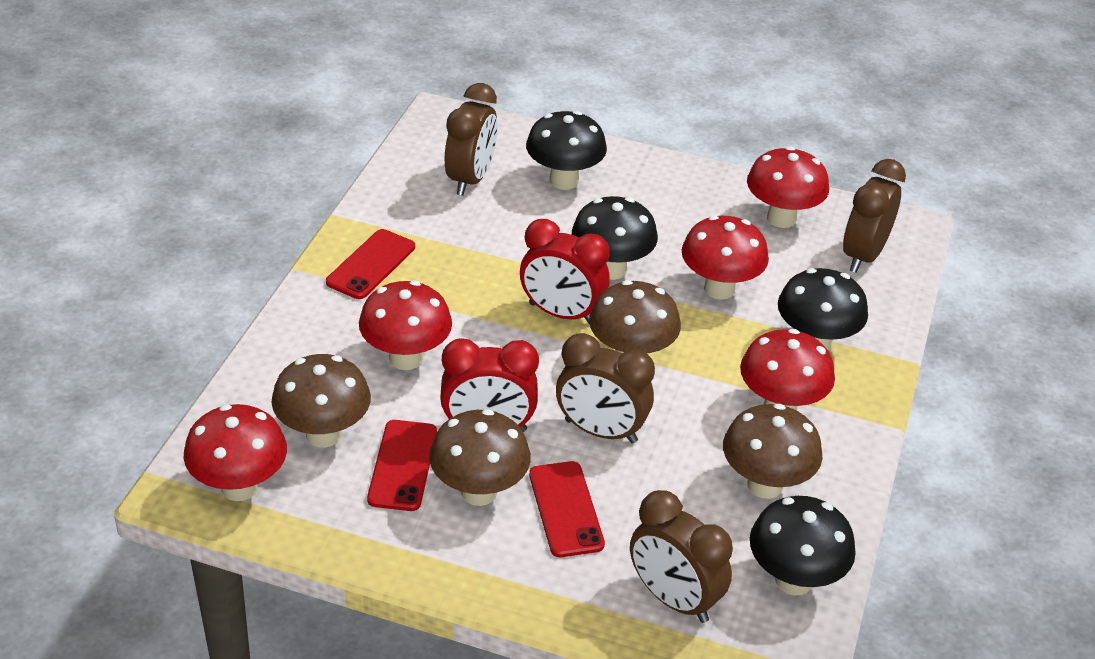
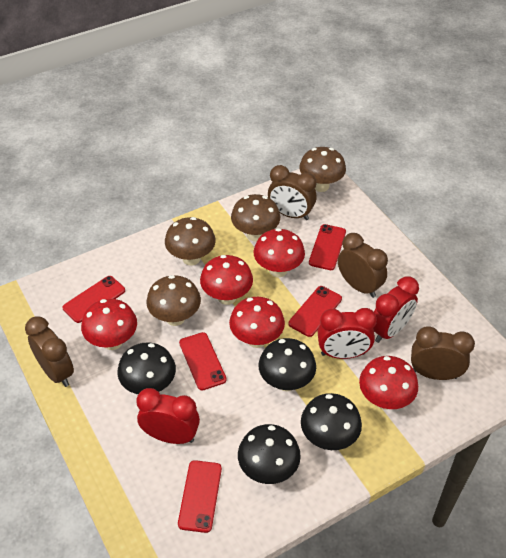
red clock: [440,338,539,432] [520,219,610,323] = 2 -> [136,388,200,444] [318,308,377,359] [373,277,419,343] = 3
red phone: [326,229,415,299] [367,420,437,511] [529,461,605,557] = 3 -> [62,276,125,323] [178,460,222,533] [179,332,227,390] [289,286,342,337] [309,224,346,270] = 5

